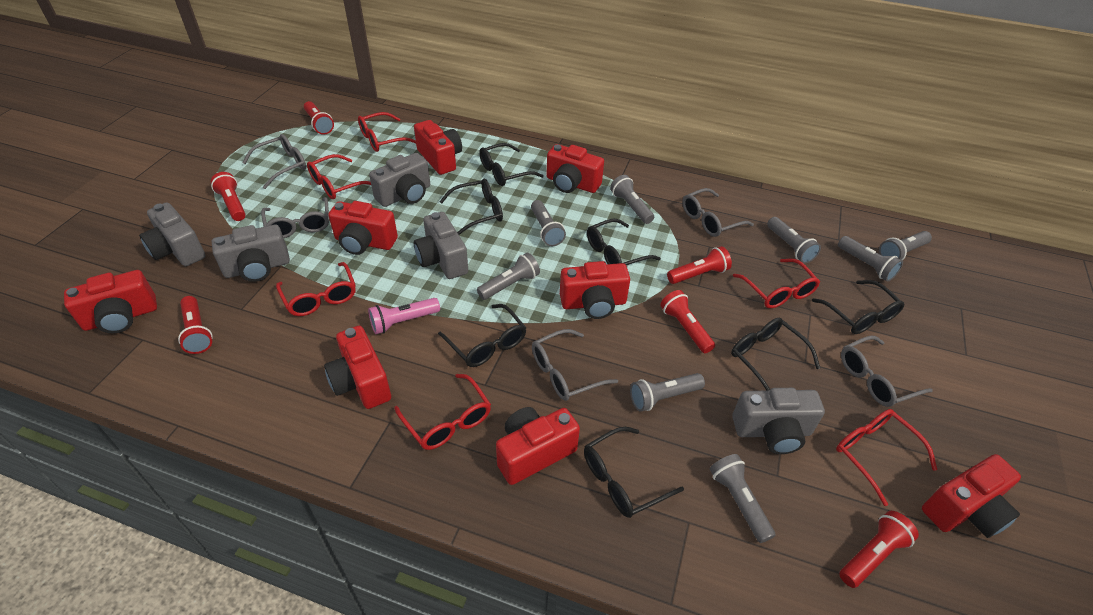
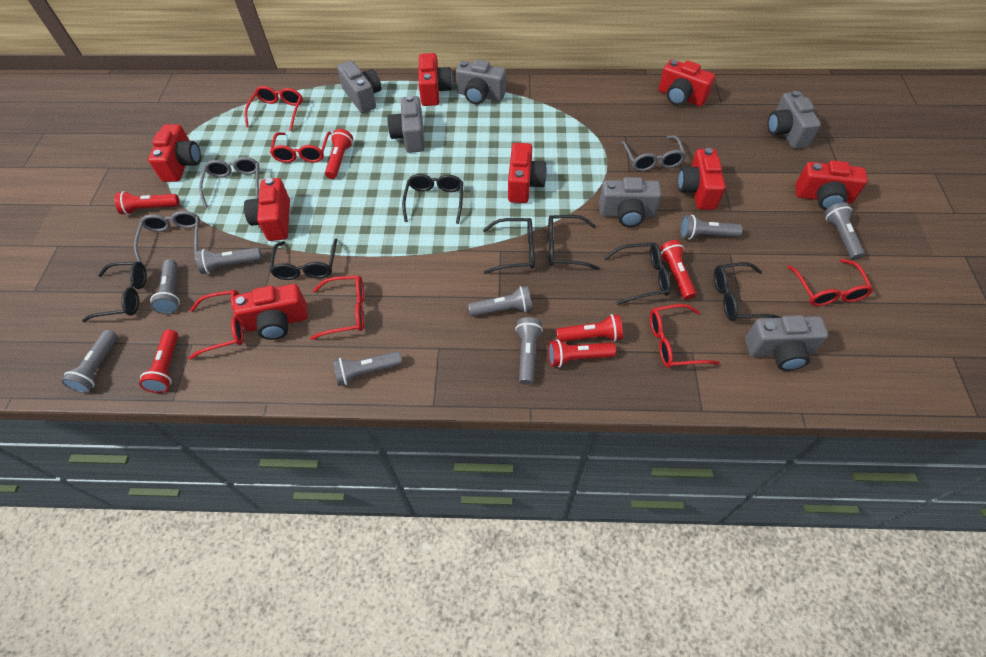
grey camera: [139,203,205,266] [212,225,290,282] [369,153,430,207] [414,212,468,279] [732,388,825,454] = 5 -> [337,60,382,113] [387,95,425,153] [456,59,506,105] [599,177,662,227] [745,315,828,371] [767,91,821,149] = 6
grey glasses: [242,134,306,189] [261,197,329,238] [532,329,618,401] [682,188,754,237] [841,336,933,407] = 5 -> [134,211,200,264] [199,157,260,208] [621,135,686,171] = 3
pink flashlight: [368,298,440,334] = 1 -> none = 0

